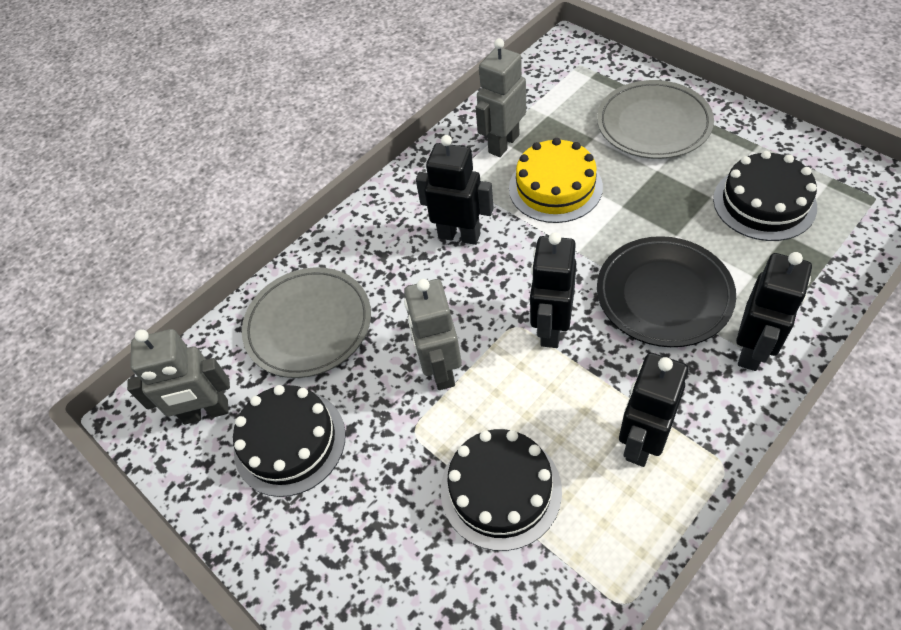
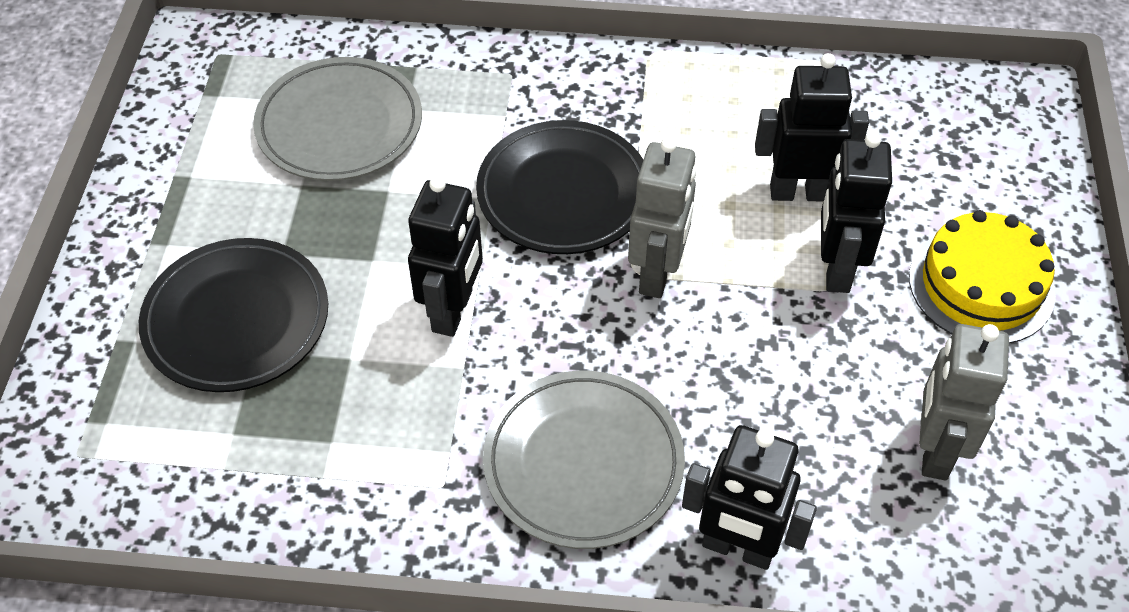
black cake: [233,385,346,497] [441,429,562,551] [713,151,817,241] = 3 -> none = 0
black plate: [597,236,736,347] = 1 -> [139,238,328,392] [476,120,643,254] = 2
grey robot: [127,329,230,425] [404,279,462,390] [475,38,526,157] = 3 -> [628,137,697,298] [919,324,1009,480] = 2

